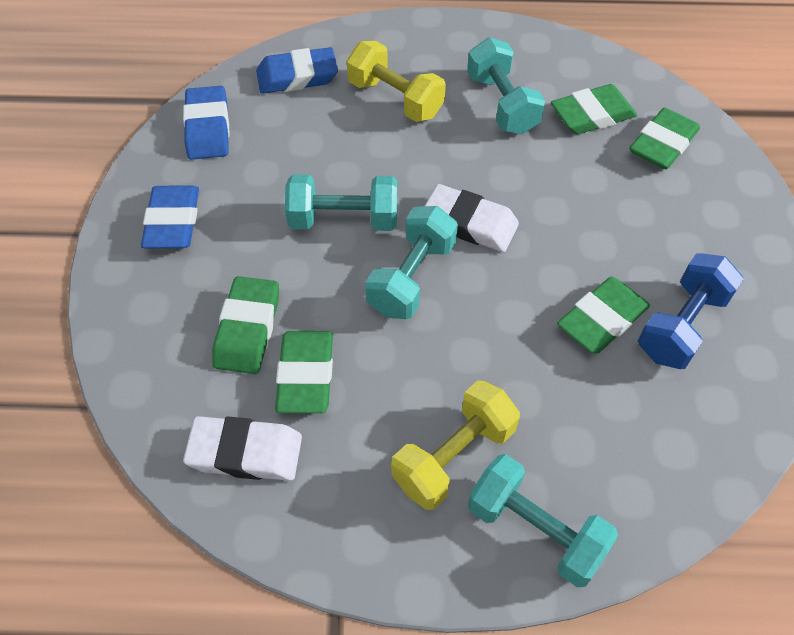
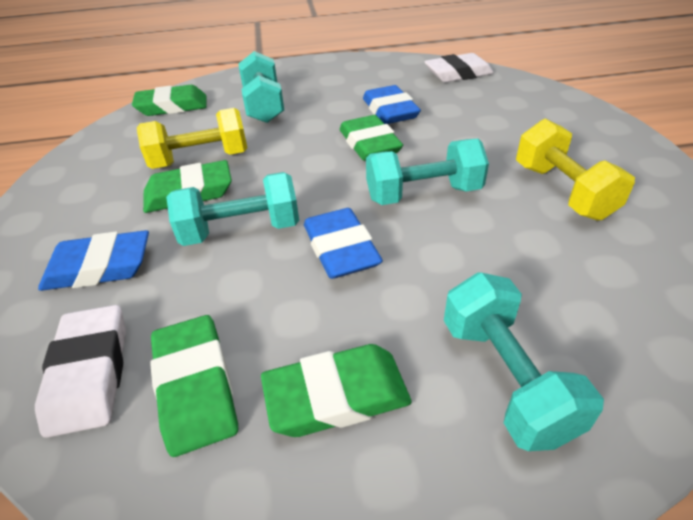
blue dumbbell: [638,253,744,369] = 1 -> none = 0

